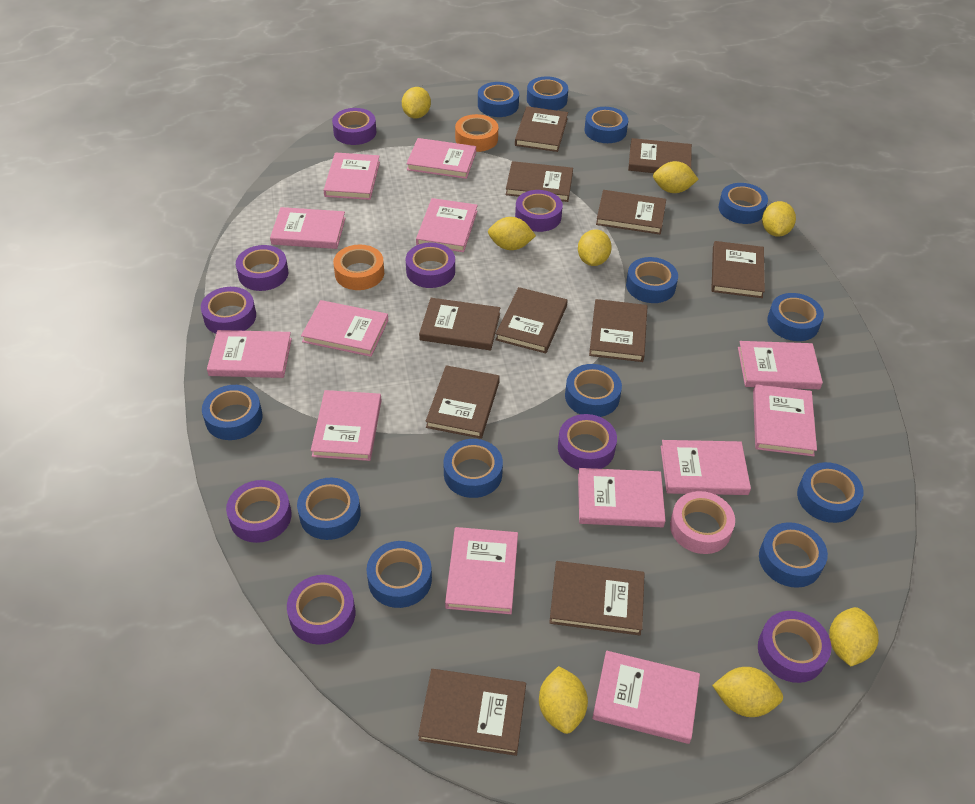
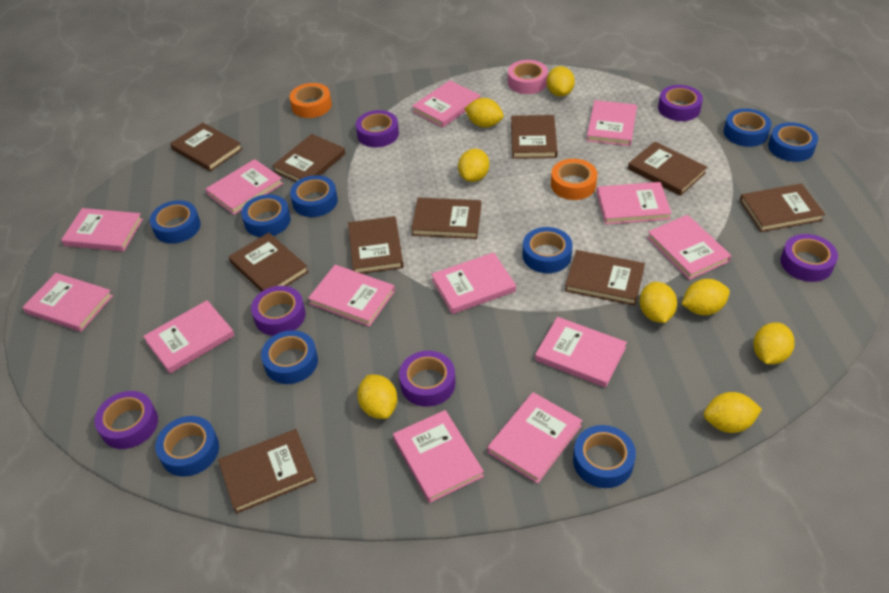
blue tape: [202,385,263,440] [297,478,361,540] [367,541,432,608] [444,439,503,498] [478,82,519,117] [527,76,568,110] [565,364,622,417] [585,107,628,143] [626,257,678,303] [719,183,768,224] [759,522,828,588] [767,293,824,341] [797,462,863,523] = 13 -> [150,200,201,244] [155,416,219,477] [241,194,291,237] [261,330,318,384] [290,175,338,217] [523,227,573,273] [573,425,636,488] [724,108,772,147] [768,122,818,162] = 9
brown book: [418,669,526,756] [419,298,500,350] [426,365,500,439] [495,287,568,354] [506,161,573,202] [515,106,568,152] [549,561,645,635] [589,299,648,362] [596,190,666,234] [628,138,692,173] [711,241,765,298] = 11 -> [170,123,242,171] [218,429,316,514] [229,233,309,292] [272,134,345,182] [348,216,404,274] [411,198,481,239] [511,115,558,159] [565,250,645,306] [628,142,707,196] [740,183,825,232] = 10
purple tape: [201,287,256,334] [226,480,292,543] [236,245,288,291] [287,575,355,645] [332,108,376,145] [406,242,455,288] [515,190,563,232] [558,414,617,470] [758,611,831,683] = 9 -> [95,391,158,449] [251,286,306,336] [356,110,399,147] [399,351,455,407] [658,85,703,121] [781,234,838,282] = 6

